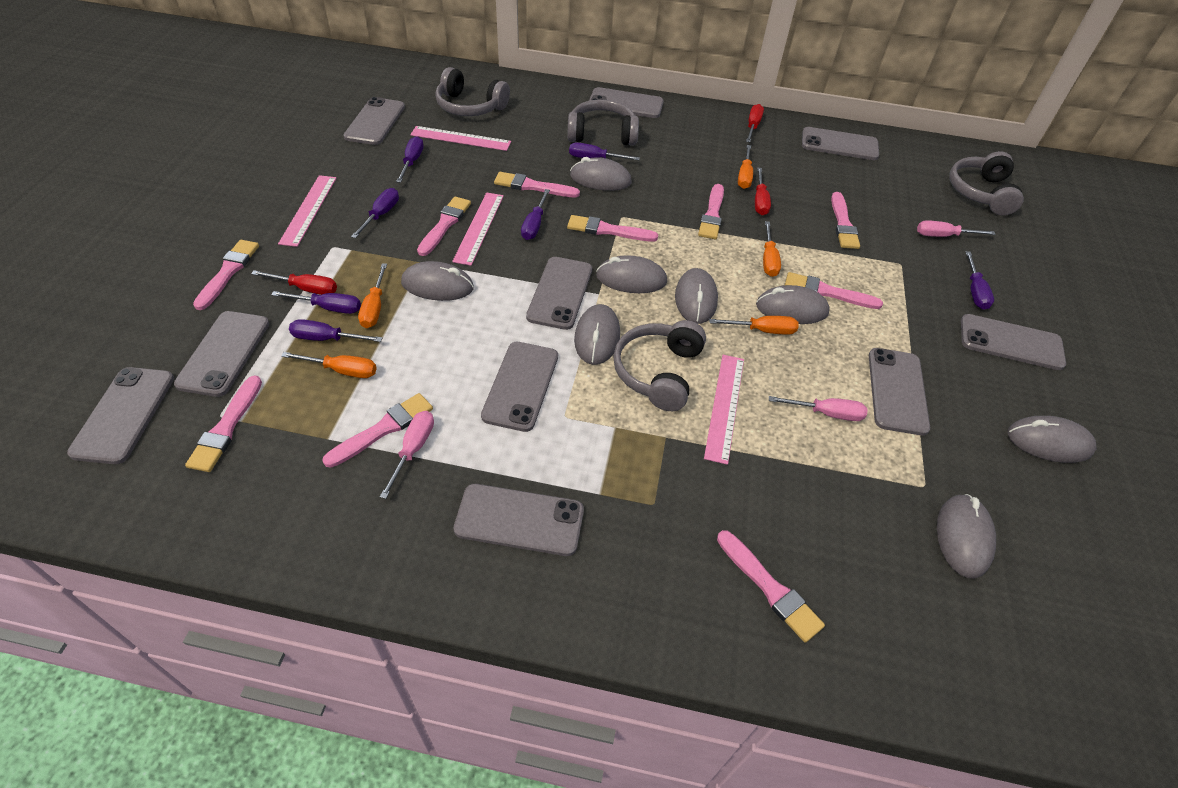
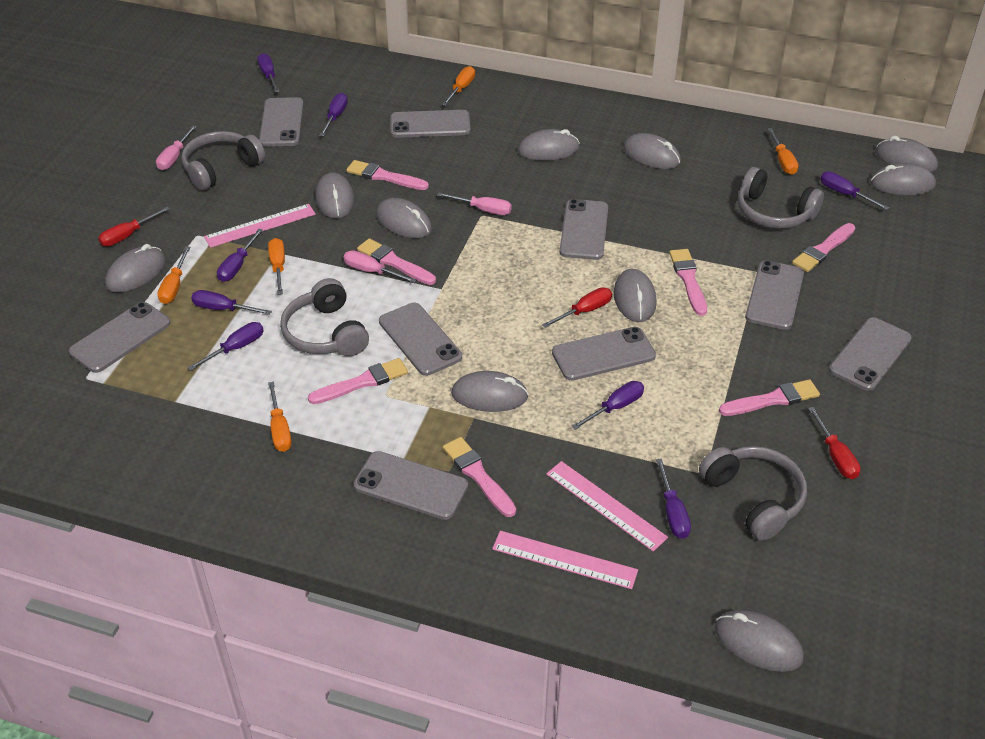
grey mouse: [401,261,474,301] [570,157,632,191] [574,304,620,365] [596,255,667,293] [675,268,718,324] [756,285,830,324] [937,494,996,578] [1008,416,1096,463] = 8 -> [105,244,166,293] [316,173,355,219] [376,198,432,238] [451,371,529,412] [518,129,579,161] [614,269,657,322] [623,133,681,169] [715,610,804,672] [871,163,936,196] [876,136,938,172] = 10
grey phone: [67,367,174,464] [174,311,269,397] [344,97,405,145] [454,484,584,556] [481,342,558,432] [526,257,592,330] [589,87,664,118] [802,127,879,160] [869,348,930,435] [961,314,1066,370] = 10 -> [69,302,170,373] [259,97,304,147] [354,451,468,520] [379,303,462,376] [390,110,470,138] [552,327,656,381] [560,199,608,260] [745,260,804,330] [829,317,912,391] = 9
pink brush: [185,375,262,472] [193,240,259,310] [322,393,433,468] [417,196,471,256] [494,172,580,197] [567,215,658,242] [698,184,724,239] [717,530,825,643] [785,272,883,309] [831,192,860,249] = 10 -> [308,358,408,404] [346,160,429,190] [357,238,436,285] [443,437,516,517] [669,249,707,316] [719,379,820,416] [792,223,856,272] = 7
pink ruler: [278,175,336,247] [410,126,511,151] [452,192,504,266] [704,355,744,465] = 4 -> [204,204,316,248] [492,531,638,589] [546,461,668,552] = 3
purple screwdriver: [271,291,361,314] [289,319,383,342] [351,188,399,238] [396,136,423,183] [521,189,550,240] [569,143,640,160] [966,251,994,310] = 7 -> [187,322,264,371] [191,290,272,315] [217,229,263,282] [257,53,280,93] [319,93,348,136] [571,381,644,430] [656,459,691,539] [820,171,889,210] = 8

